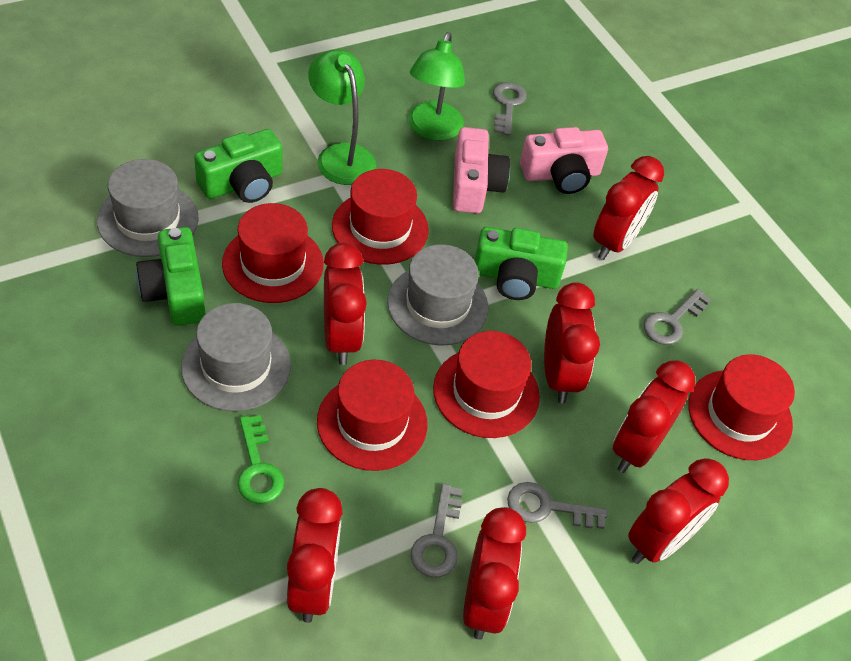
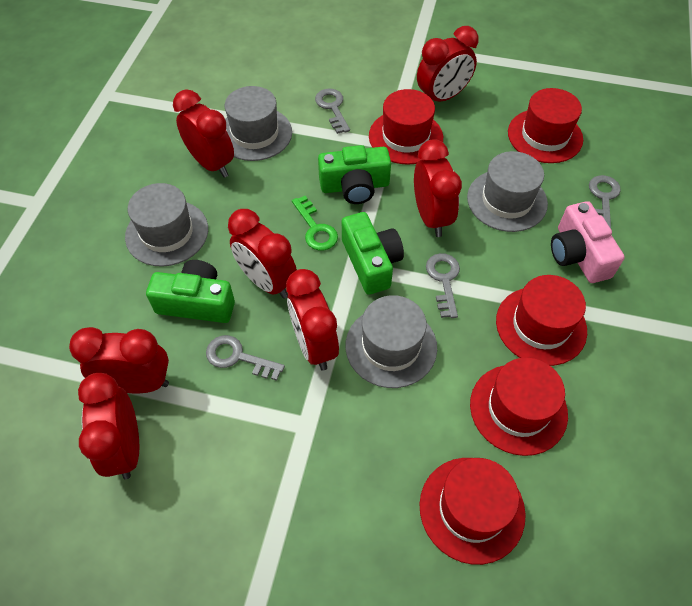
green lamp: [308,49,376,185] [408,32,465,141] = 2 -> none = 0
grey hat: [97,159,199,257] [181,303,291,412] [387,244,488,346] = 3 -> [125,183,208,267] [225,86,292,161] [346,295,437,388] [467,151,548,232] = 4
pink camera: [453,127,510,213] [520,127,608,194] = 2 -> [551,201,625,283] = 1

